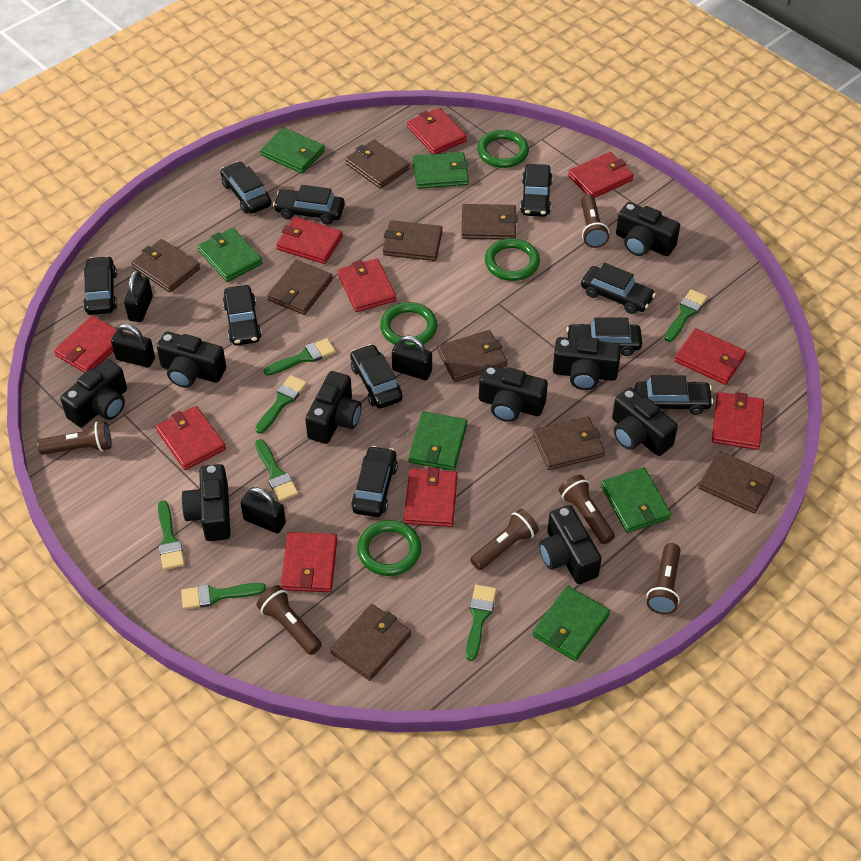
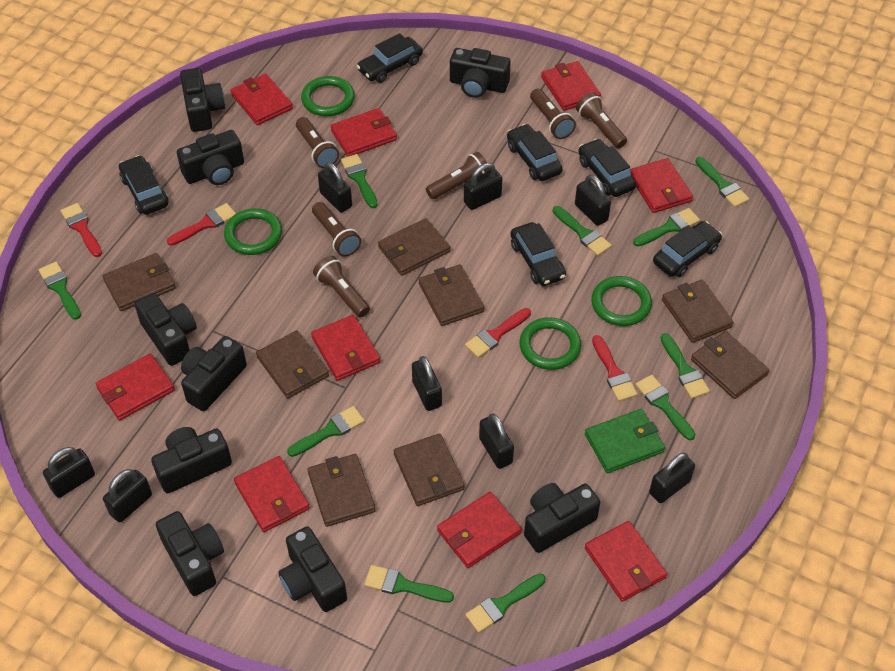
black car: [83,256,117,315] [220,161,271,214] [223,285,262,345] [273,185,345,225] [350,344,402,409] [351,446,398,517] [520,164,553,217] [566,317,642,356] [581,263,656,314] [634,375,713,415] = 10 -> [119,155,168,215] [357,33,423,83] [507,124,563,181] [510,222,566,286] [578,139,636,197] [653,221,722,277] = 6
black padlock: [111,324,155,367] [124,270,153,322] [241,487,286,533] [392,335,432,380] = 4 -> [43,447,95,498] [103,469,152,522] [318,162,352,213] [412,356,442,411] [464,163,502,210] [479,414,514,469] [575,175,611,226] [649,453,695,503] = 8
brown wallet: [131,239,200,292] [267,260,333,315] [330,604,411,681] [345,140,409,189] [383,220,443,261] [437,330,507,382] [462,204,517,240] [533,416,605,470] [698,451,774,513] = 9 -> [103,253,176,311] [256,330,329,398] [307,454,376,527] [378,218,450,276] [394,433,465,506] [419,264,484,326] [662,280,734,343] [691,331,770,399] = 8
green brush: [158,500,184,570] [181,583,266,609] [255,439,298,501] [256,375,307,434] [264,338,336,375] [466,585,497,661] [664,289,707,342] = 7 -> [39,262,81,320] [287,406,365,457] [341,154,378,208] [364,565,454,603] [465,574,546,633] [552,206,612,256] [633,208,700,246] [635,375,696,440] [660,333,710,399] [695,157,749,207] = 10
green wallet: [198,228,263,282] [260,127,325,173] [409,411,467,471] [413,152,469,189] [532,586,610,661] [601,467,671,533] = 6 -> [585,409,665,473] = 1
red brush: none = 0 -> [61,203,102,257] [167,203,236,246] [465,308,531,358] [592,335,638,401] = 4
red wallet: [54,315,116,373] [156,406,226,470] [276,217,343,264] [281,532,337,592] [338,258,396,312] [404,467,458,527] [407,108,467,154] [568,152,634,198] [674,328,746,385] [712,392,764,450] = 10 -> [96,354,175,420] [230,74,293,125] [234,456,310,532] [311,315,380,381] [331,108,397,157] [437,492,522,568] [541,61,601,111] [585,521,667,602] [630,158,693,213] = 9

